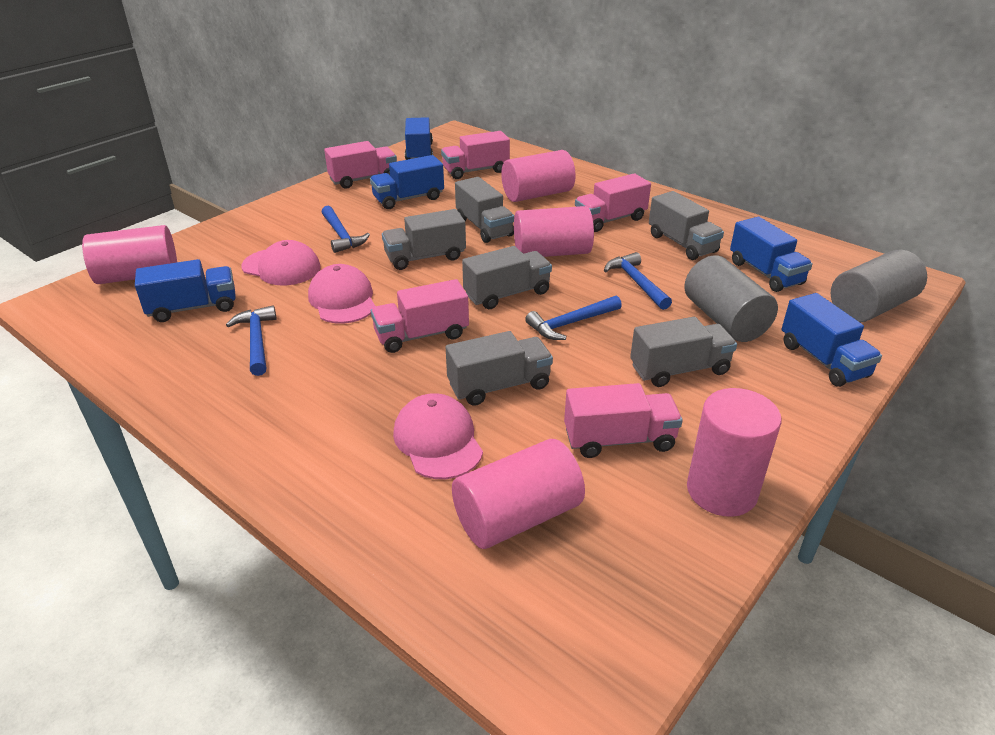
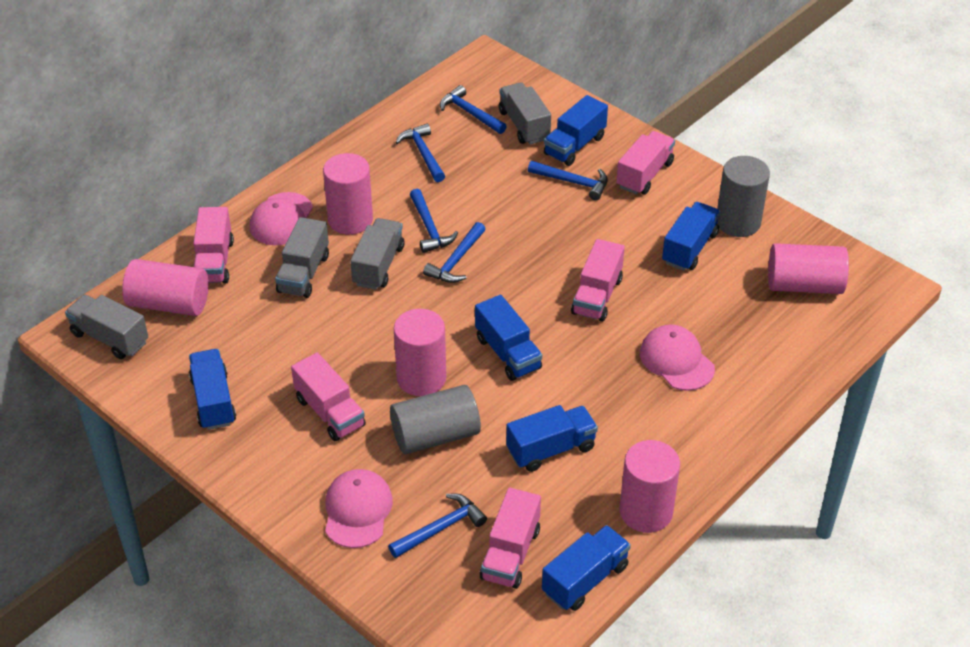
blue hammer: [226,305,277,376] [322,206,370,253] [525,295,622,340] [604,252,672,310] = 4 -> [388,494,487,558] [395,124,445,182] [410,189,458,253] [423,222,486,283] [440,85,507,134] [528,161,608,200] = 6
blue truck: [135,259,236,322] [370,155,444,209] [405,117,433,160] [730,217,813,292] [782,293,882,387] = 5 -> [189,349,236,430] [475,295,542,381] [506,405,598,472] [542,525,631,611] [544,95,608,166] [662,202,720,271] = 6
grey truck: [382,209,466,270] [446,331,553,406] [455,177,514,243] [462,246,552,309] [630,317,737,387] [649,191,724,260] = 6 -> [65,295,148,359] [275,217,329,298] [350,218,404,290] [499,82,551,145] = 4

